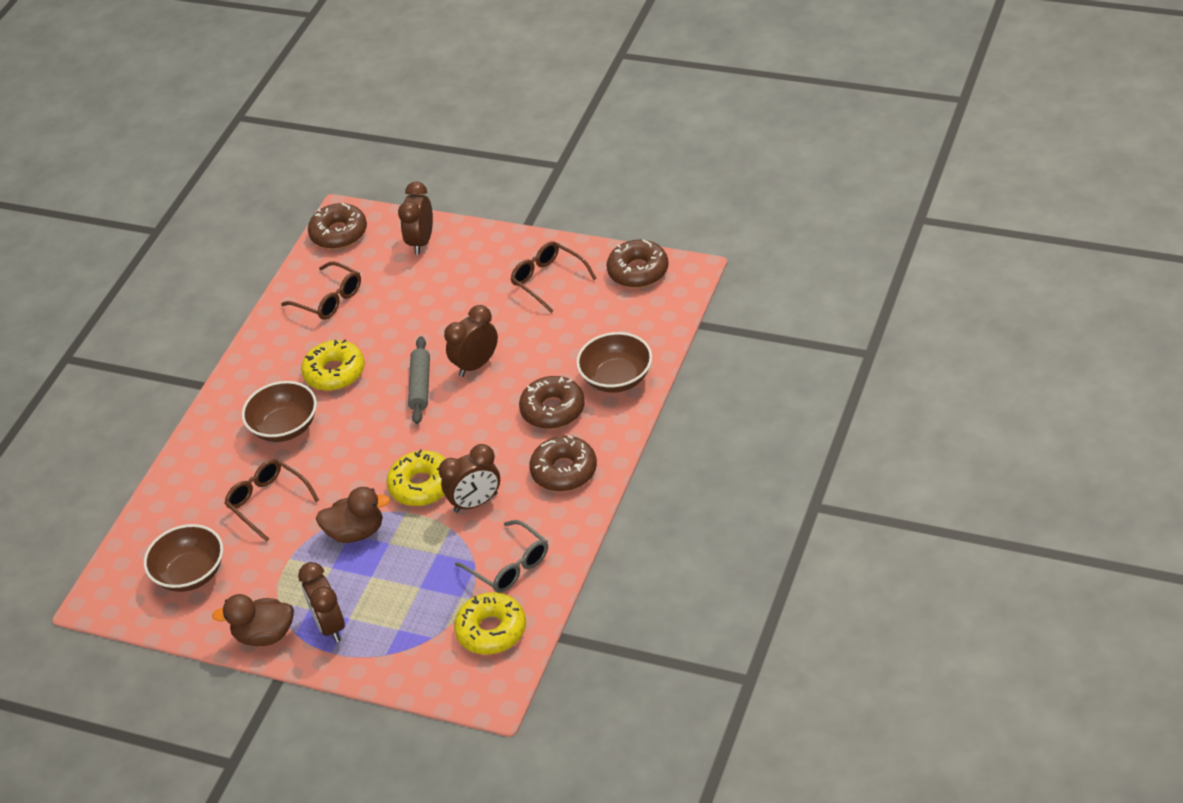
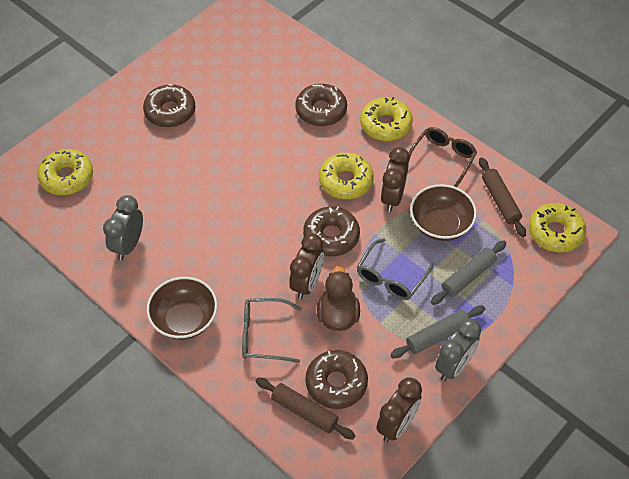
brown bowl: [144,524,223,592] [242,381,317,442] [576,332,652,392] = 3 -> [147,277,217,340] [410,184,477,241] = 2
brown clock: [298,562,345,642] [398,182,433,255] [439,444,500,513] [444,305,498,377] = 4 -> [289,234,324,299] [376,377,422,442] [381,147,410,212] = 3
brown duck: [212,594,294,646] [316,487,390,543] = 2 -> [317,266,360,331] = 1
brown glasses: [224,459,319,542] [281,262,361,320] [511,241,597,313] = 3 -> [408,127,477,187] = 1
brown rolling pin: none = 0 -> [256,377,356,440] [479,157,526,237] = 2
grey clock: none = 0 -> [103,195,143,260] [435,318,481,381] = 2
grey glasses: [455,520,548,593] = 1 -> [242,298,302,363] [357,238,434,300] = 2
grey rolling pin: [408,336,430,424] = 1 -> [390,306,485,358] [431,241,507,305] = 2
yellow donut: [301,340,365,391] [387,450,446,506] [454,592,526,655] = 3 -> [37,149,93,195] [319,153,374,199] [360,97,413,141] [529,203,586,253] = 4

